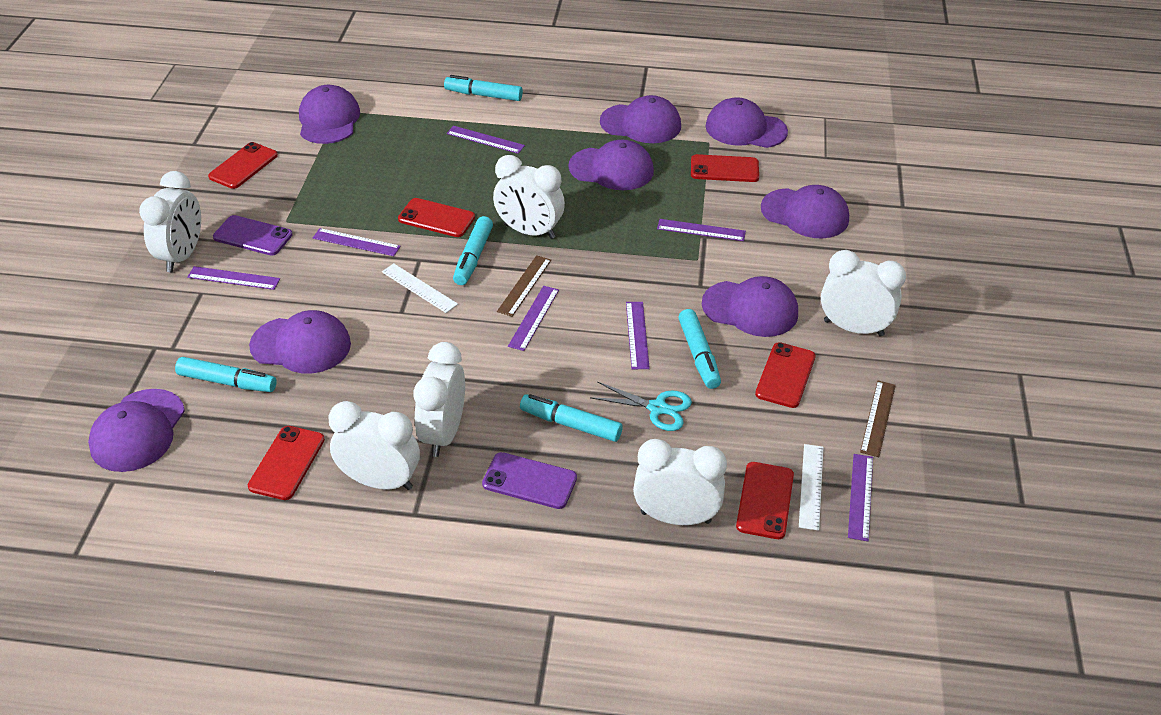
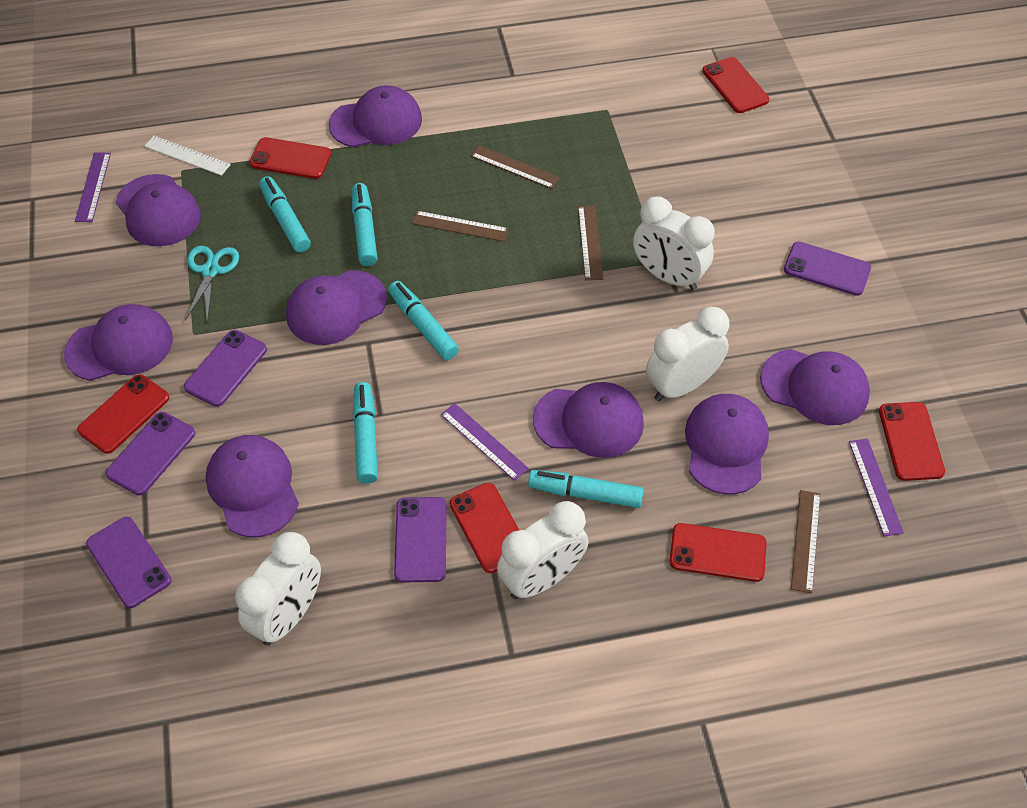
brown ruler: [497,255,551,317] [860,381,896,457] = 2 -> [412,211,509,242] [471,145,560,189] [578,206,603,280] [791,490,821,593] = 4
purple phone: [213,215,292,256] [482,452,577,509] = 2 -> [86,517,172,608] [105,412,195,495] [184,330,267,407] [394,497,447,583] [784,241,871,296] = 5
purple ruler: [187,266,280,290] [313,228,401,256] [447,126,525,154] [508,286,559,351] [626,302,650,369] [657,219,746,241] [848,454,873,541] = 7 -> [75,153,111,222] [441,403,529,481] [849,438,904,536] = 3
white clock: [139,171,201,272] [328,401,420,490] [414,342,465,457] [493,155,565,239] [633,439,727,525] [821,250,906,336] = 6 -> [235,532,321,646] [497,501,588,599] [633,196,715,290] [646,306,729,401] = 4
white ruler: [382,263,458,313] [799,444,823,531] = 2 -> [144,136,231,176] = 1

